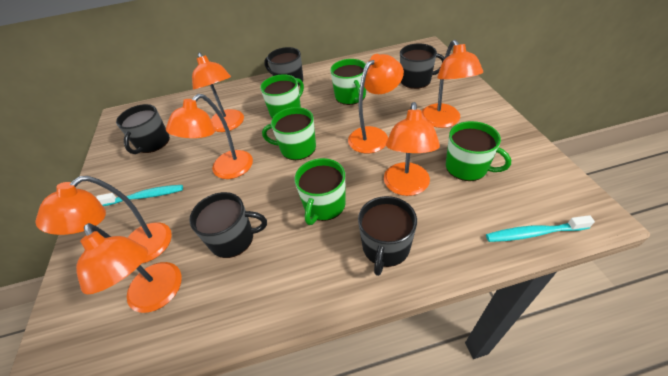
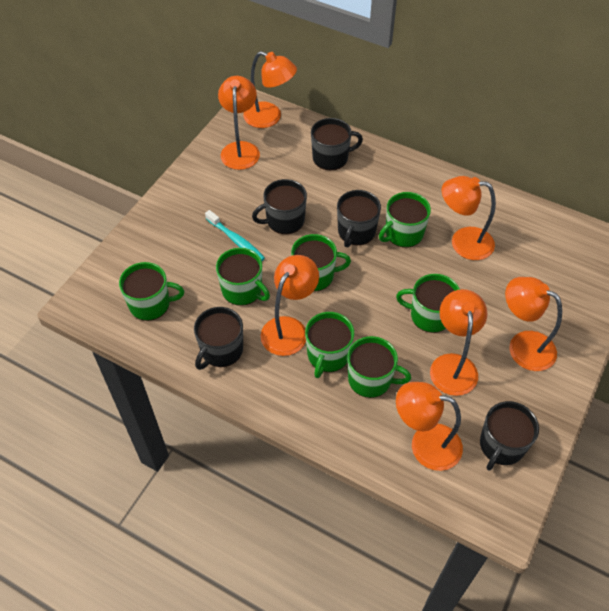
green mug: [260,75,304,118] [262,107,316,160] [294,158,346,225] [330,59,366,105] [446,121,511,181] = 5 -> [119,262,184,321] [216,248,270,306] [291,234,351,292] [305,312,354,378] [347,336,411,398] [379,192,431,248] [396,274,460,333] = 7
turquoise toothbrush: [96,185,183,206] [486,215,595,242] = 2 -> [205,210,265,261] = 1

